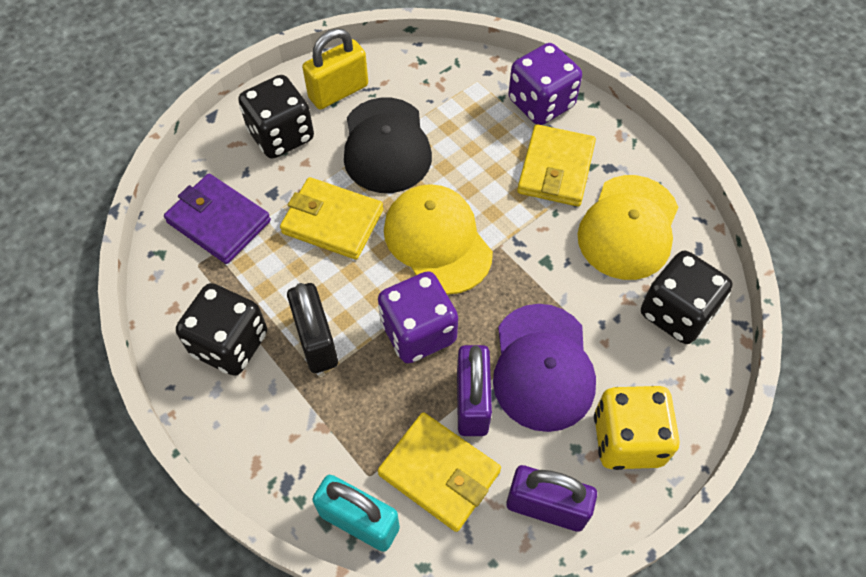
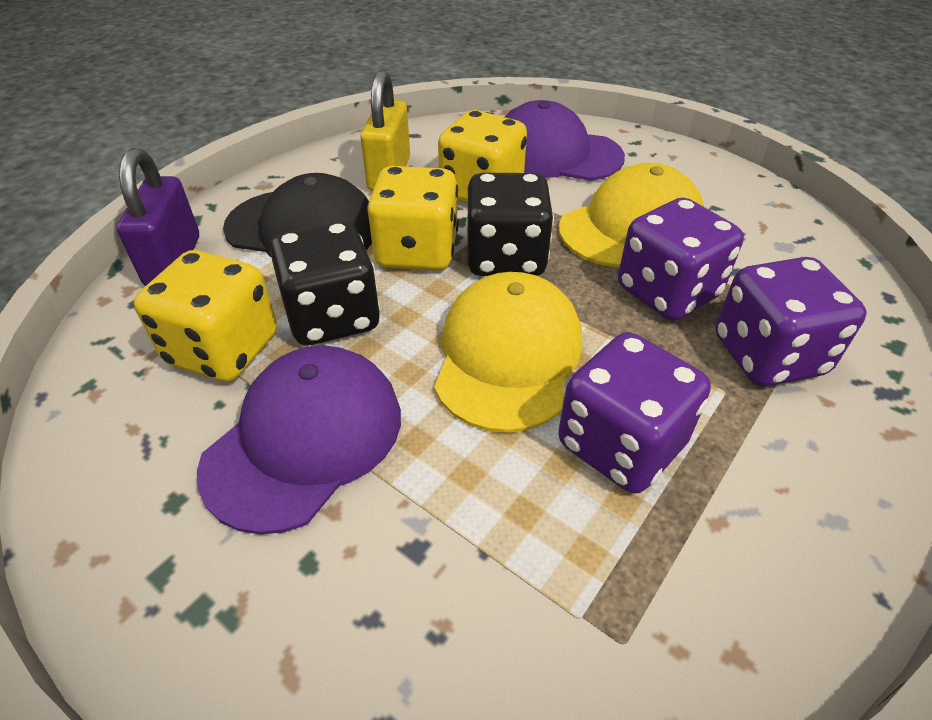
black dice: [176,283,267,376] [238,75,314,159] [641,251,733,344] = 3 -> [270,221,380,345] [466,173,554,276] = 2
black padlock: [287,283,338,373] = 1 -> none = 0
purple cap: [493,304,596,432] = 1 -> [197,345,401,535] [505,100,625,181] = 2
purple dice: [378,271,458,363] [508,43,582,125] = 2 -> [558,332,711,493] [618,198,744,321] [715,257,866,386] = 3
purple padlock: [457,345,492,436] [506,465,597,532] = 2 -> [116,148,199,286] = 1
purple wallet: [164,174,271,264] = 1 -> none = 0
turquoise padlock: [312,475,400,552] = 1 -> none = 0
yellow dice: [594,386,680,470] = 1 -> [134,250,277,382] [367,166,459,271] [438,110,527,203] = 3
yellow wallet: [280,177,383,260] [378,412,501,532] [517,124,596,206] = 3 -> none = 0

